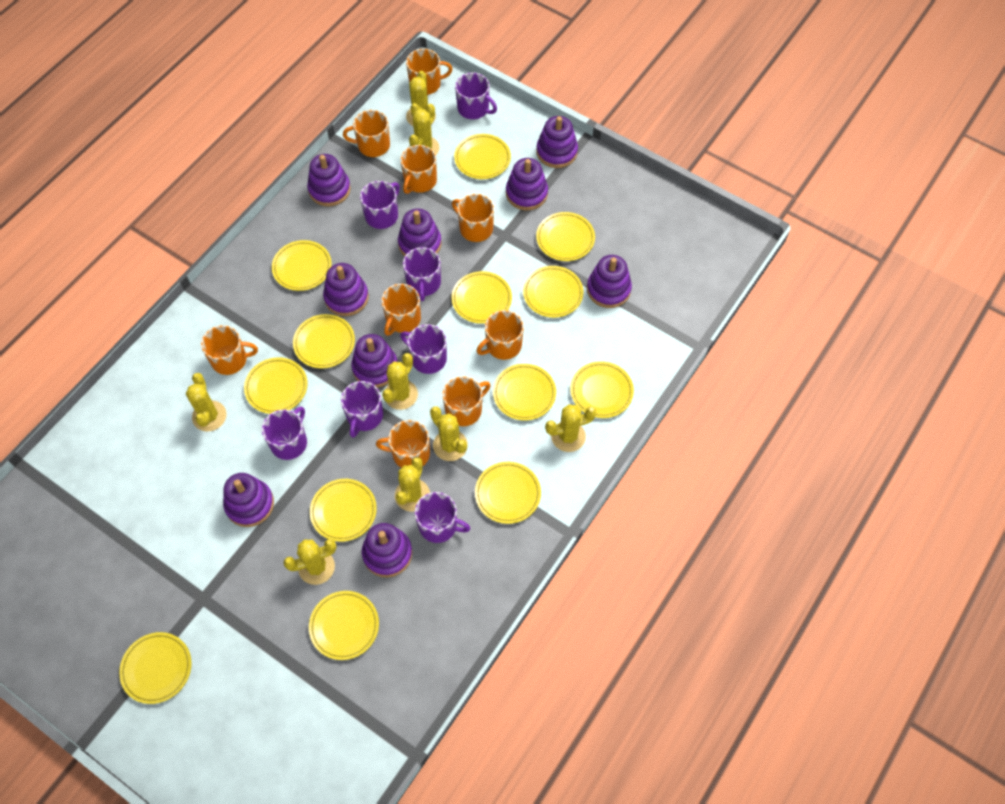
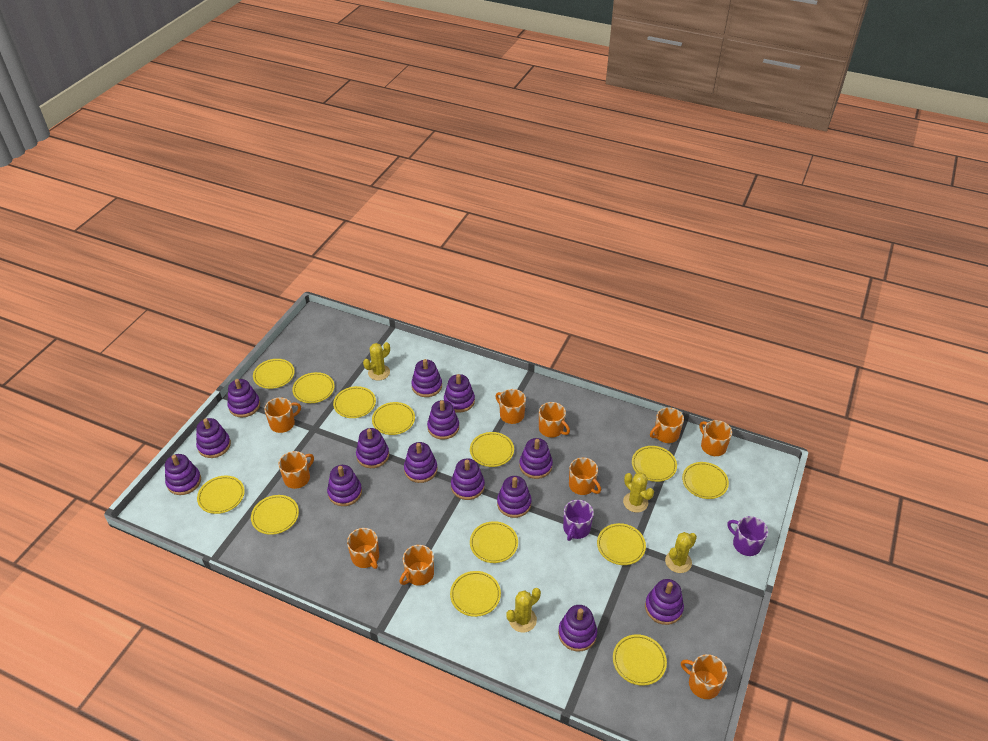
orange mug: [201,325,258,375] [343,110,390,157] [376,420,430,468] [382,284,421,336] [401,145,437,194] [406,48,452,95] [442,376,491,426] [452,194,494,242] [477,310,524,360] = 9 -> [264,397,301,433] [278,451,314,489] [347,528,379,569] [399,545,434,586] [495,389,526,424] [539,402,570,438] [569,457,601,495] [650,407,684,443] [681,654,727,699] [700,420,732,456] = 10
purple mug: [262,406,307,460] [341,381,383,438] [360,181,400,229] [400,324,447,374] [403,247,441,301] [415,492,470,543] [455,72,497,119] = 7 -> [563,500,594,541] [727,516,768,556] = 2
purple stacking toy: [223,473,274,527] [307,154,351,206] [323,263,369,316] [351,334,397,388] [362,523,412,577] [398,208,442,256] [506,158,548,210] [536,116,578,168] [587,255,632,308] = 9 -> [165,454,201,495] [196,418,231,458] [227,379,260,418] [327,465,362,506] [356,428,389,468] [404,442,437,483] [411,359,442,397] [427,400,459,440] [444,374,475,413] [451,458,485,500] [497,476,532,518] [519,438,553,479] [558,605,597,651] [645,579,684,625] = 14
yellow cactus: [186,373,227,431] [283,539,337,585] [382,353,418,410] [395,457,430,512] [406,71,436,126] [409,104,439,155] [430,406,468,461] [545,404,596,452] = 8 -> [363,342,390,381] [506,588,541,633] [623,472,654,513] [665,532,697,573] = 4

